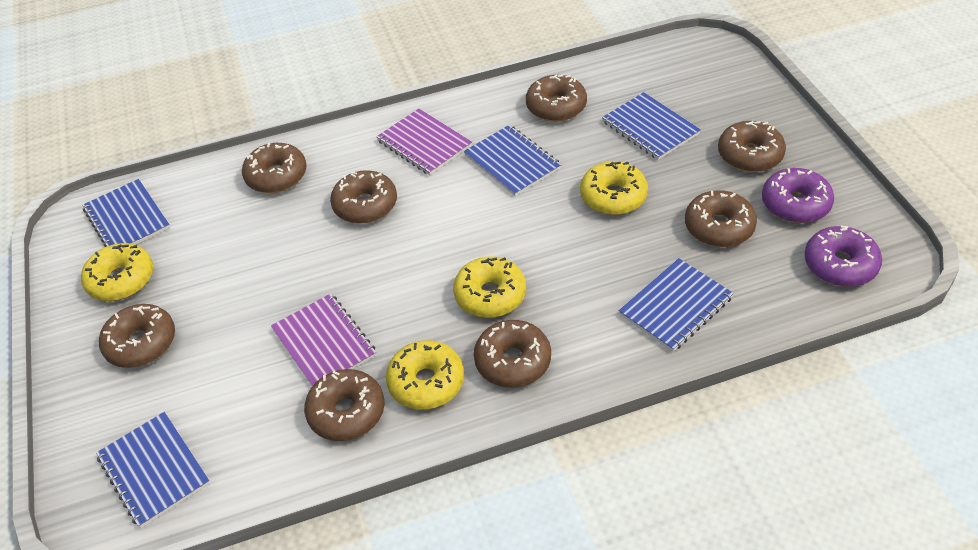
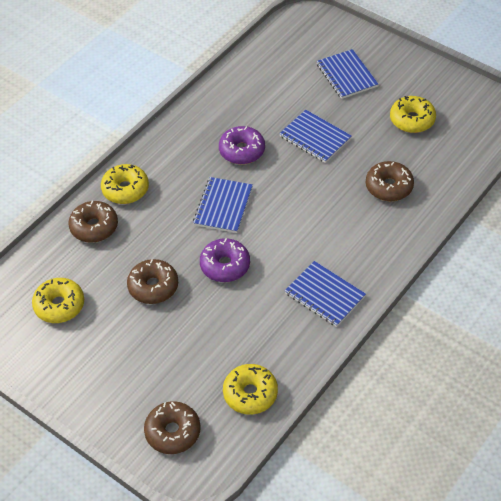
blue notebook: [82,179,170,247] [96,412,210,528] [464,125,561,196] [602,92,701,160] [619,258,734,352] = 5 -> [193,177,253,233] [279,110,352,163] [285,261,366,327] [316,49,378,99] = 4
brown donut: [99,304,175,368] [242,143,306,193] [304,369,385,441] [330,170,397,224] [474,320,551,388] [526,75,587,122] [685,190,757,247] [718,121,786,172] = 8 -> [68,201,118,243] [127,259,178,304] [144,401,200,454] [366,161,414,201] = 4
purple notebook: [271,293,376,386] [376,108,472,175] = 2 -> none = 0

